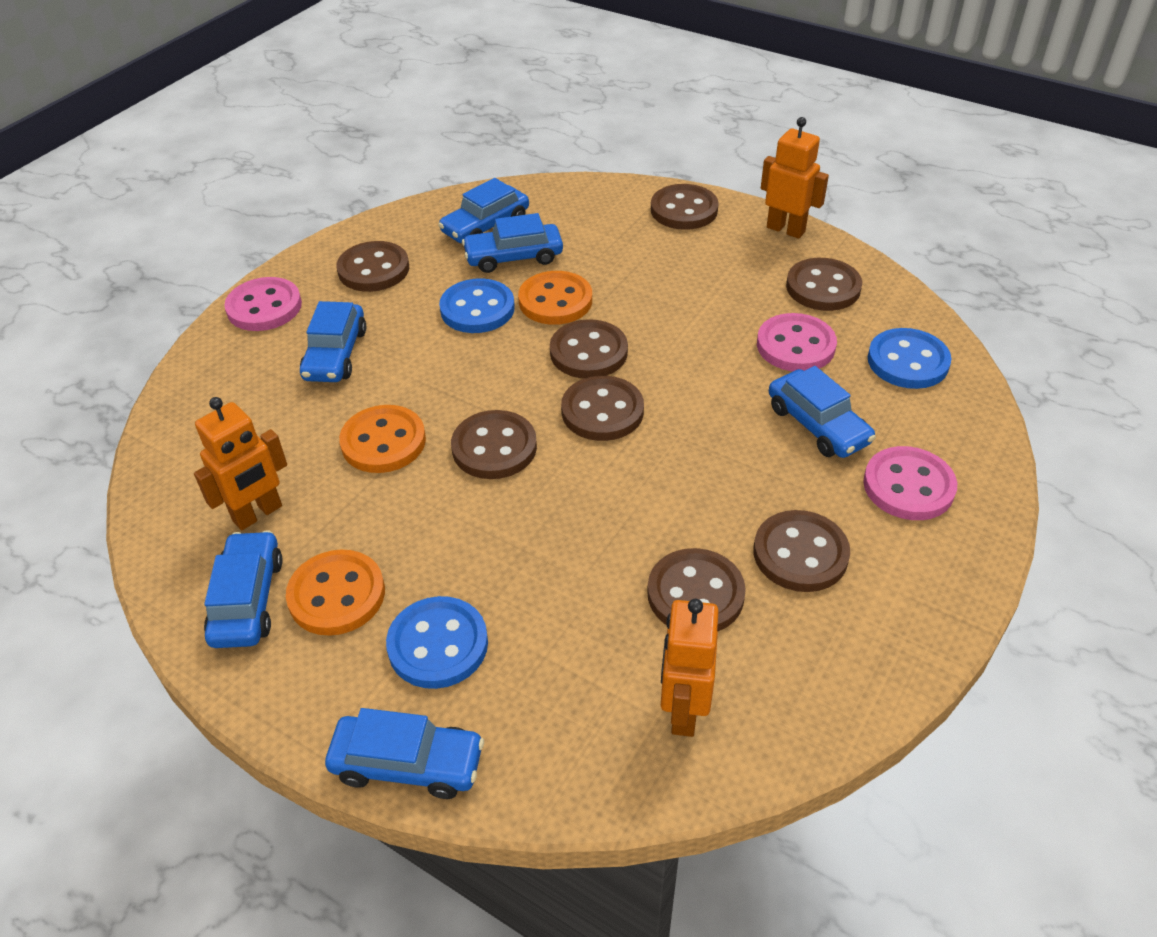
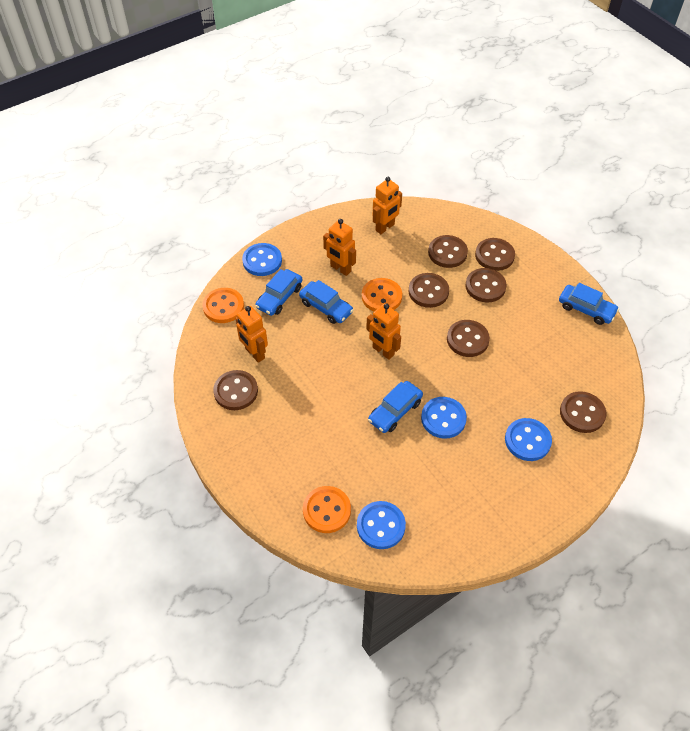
blue button: [386,596,488,689] [439,278,515,333] [868,328,951,389] = 3 -> [242,243,282,276] [357,501,406,549] [421,397,467,439] [505,418,552,461] = 4
blue car: [204,530,283,648] [300,301,366,382] [325,708,484,799] [438,178,529,243] [462,213,563,273] [769,366,876,458] = 6 -> [255,269,302,316] [299,280,354,324] [368,381,423,433] [559,283,619,325] = 4
brown button: [337,241,409,292] [451,410,537,479] [550,319,628,378] [561,376,644,441] [647,548,746,631] [651,184,719,230] [754,510,850,592] [786,258,862,311] = 8 -> [213,370,258,410] [409,273,449,308] [428,235,468,268] [447,320,490,357] [465,268,507,302] [475,238,515,271] [560,391,606,433] = 7
orange robot: [194,397,287,530] [661,599,719,737] [761,117,829,239] = 3 -> [236,306,268,363] [323,219,356,276] [366,303,401,360] [372,177,402,234] = 4
pink button: [224,277,302,331] [757,313,837,371] [863,446,957,520] = 3 -> none = 0

